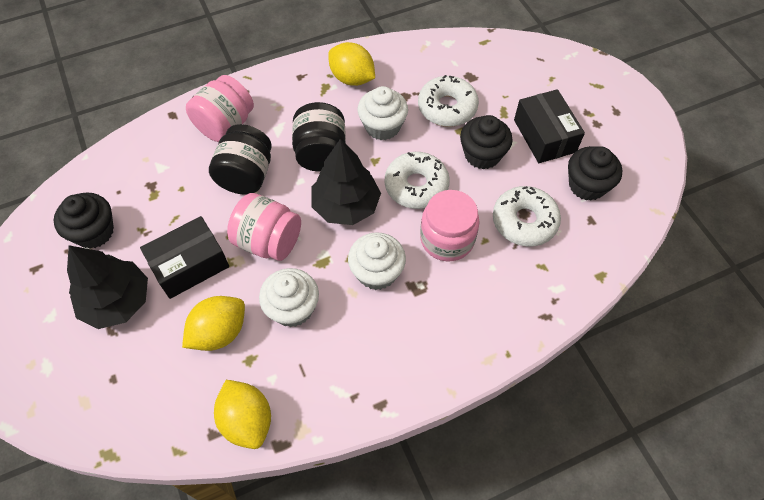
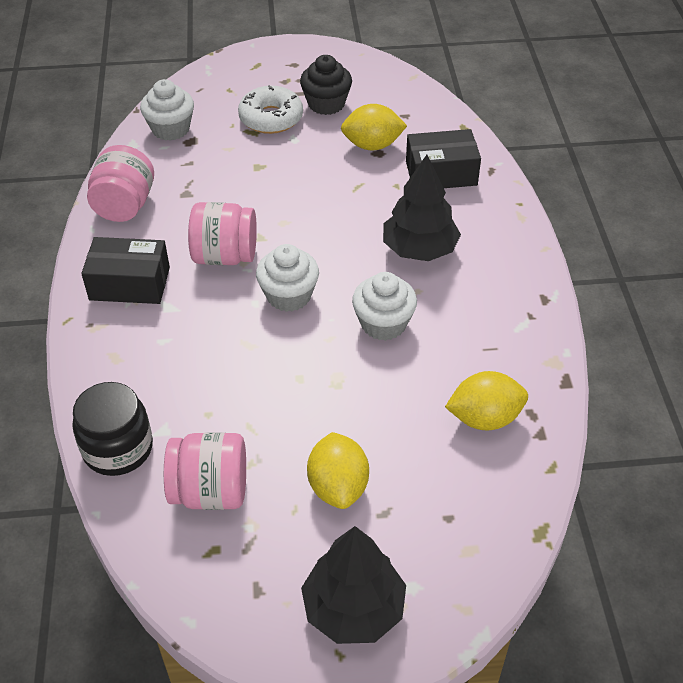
black cupcake: [54,193,114,249] [460,115,513,169] [568,146,622,201] = 3 -> [300,55,352,115] = 1
black jar: [209,124,272,195] [292,102,346,171] = 2 -> [72,382,153,476] = 1
white donut: [385,152,450,209] [418,75,479,127] [493,186,561,246] = 3 -> [238,85,303,134] = 1

